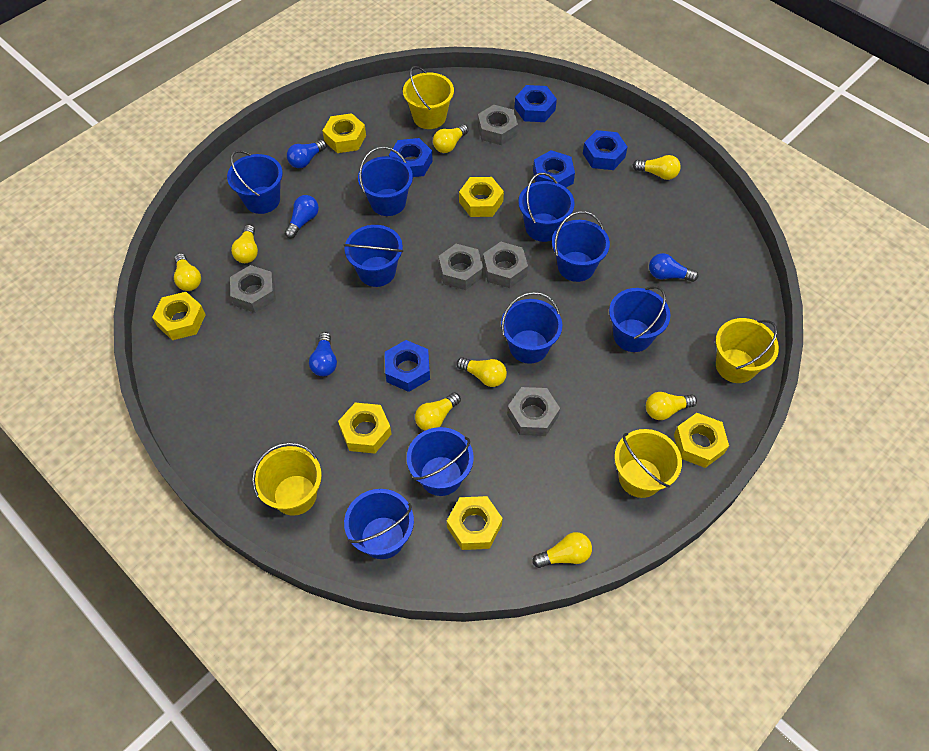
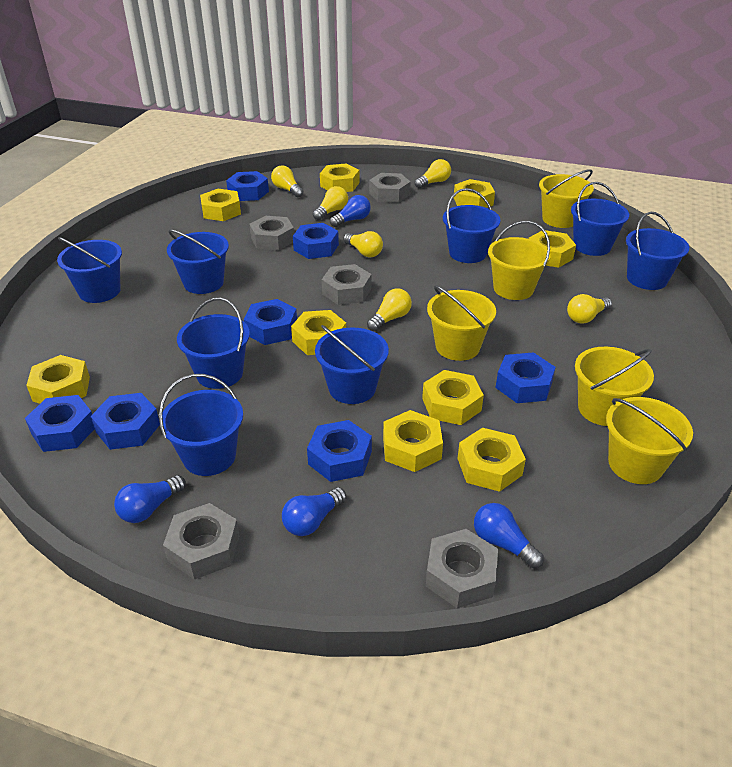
blue bucket: [227,150,283,214] [343,225,403,287] [344,489,414,559] [358,147,413,216] [407,427,474,496] [501,292,562,364] [518,173,575,242] [552,211,610,282] [609,286,670,352] = 9 -> [57,237,122,303] [159,374,243,476] [167,229,229,294] [177,297,250,389] [315,325,389,404] [443,188,500,263] [571,182,629,256] [626,212,689,290] = 8
blue nut: [385,340,430,392] [389,138,433,177] [515,85,557,122] [533,150,575,187] [583,130,628,170] = 5 -> [25,395,95,452] [91,393,160,450] [226,171,269,201] [244,299,297,345] [293,223,339,259] [307,420,372,482] [496,352,556,403] = 7
yellow bucket: [252,442,322,516] [403,66,454,129] [614,429,682,498] [716,318,779,383] = 4 -> [427,285,496,361] [488,221,551,300] [539,169,594,228] [575,347,654,426] [606,397,693,484] = 5
yellow light bulb: [174,253,201,291] [231,225,258,263] [415,392,461,431] [433,124,468,153] [456,357,507,387] [532,532,592,568] [633,155,681,180] [646,392,697,420] = 8 -> [271,165,303,197] [313,186,348,220] [343,231,383,257] [367,289,412,331] [415,159,451,189] [567,294,612,324] = 6
yellow nut: [152,292,206,340] [322,113,366,153] [338,402,392,453] [447,496,503,550] [459,177,504,217] [674,413,729,468] = 6 -> [26,355,90,403] [200,189,241,221] [291,310,346,355] [320,164,359,192] [383,410,443,472] [422,370,484,425] [454,179,495,208] [458,428,526,492] [529,230,576,268] = 9

